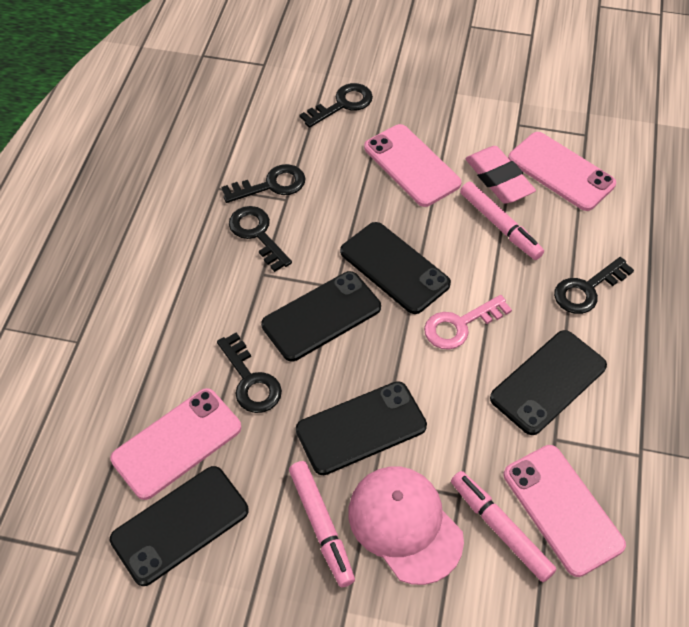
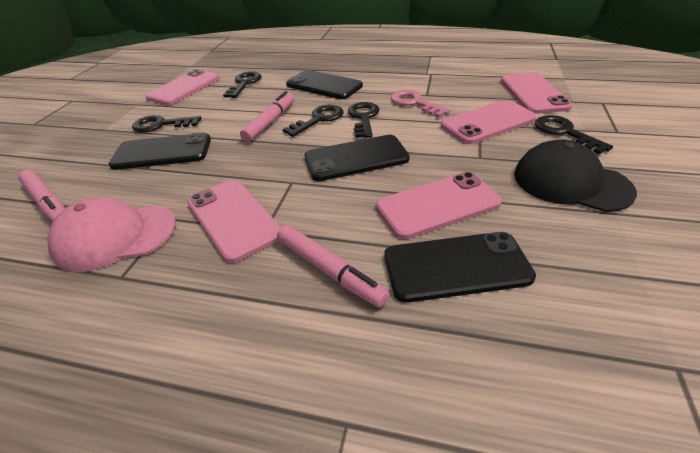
black cap: none = 0 -> [514,139,637,212] = 1
black phone: [110,466,249,586] [261,271,381,361] [296,381,427,475] [340,222,451,314] [490,330,607,435] = 5 -> [109,132,211,170] [286,70,363,99] [305,135,410,181] [385,232,536,303] = 4
pink eraser: [465,146,536,204] = 1 -> none = 0
pink phone: [110,388,241,500] [364,124,461,207] [504,445,626,577] [508,132,616,211] = 4 -> [145,69,220,105] [187,180,281,263] [376,172,502,239] [441,100,537,144] [501,73,572,114] = 5

